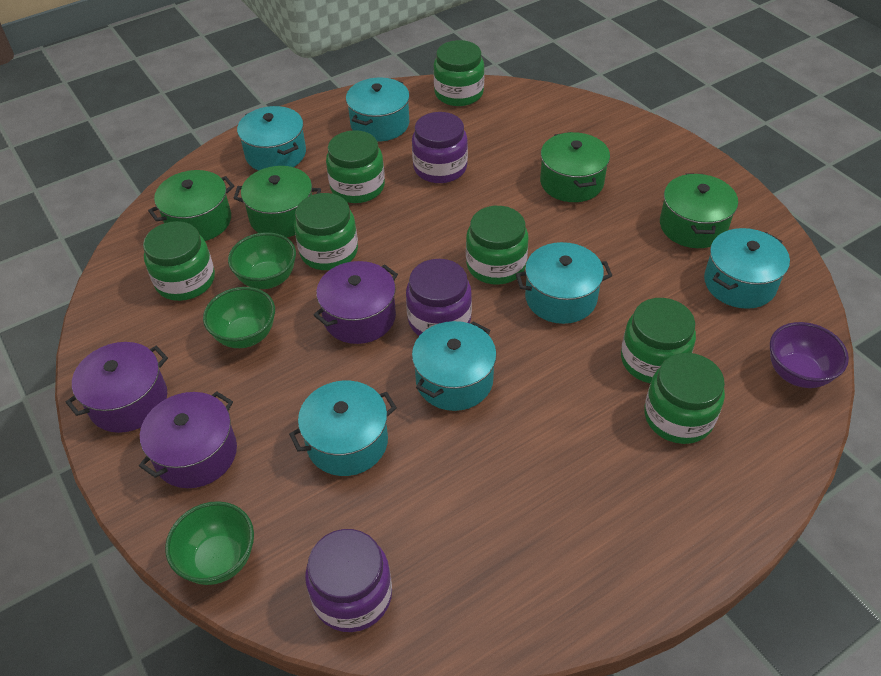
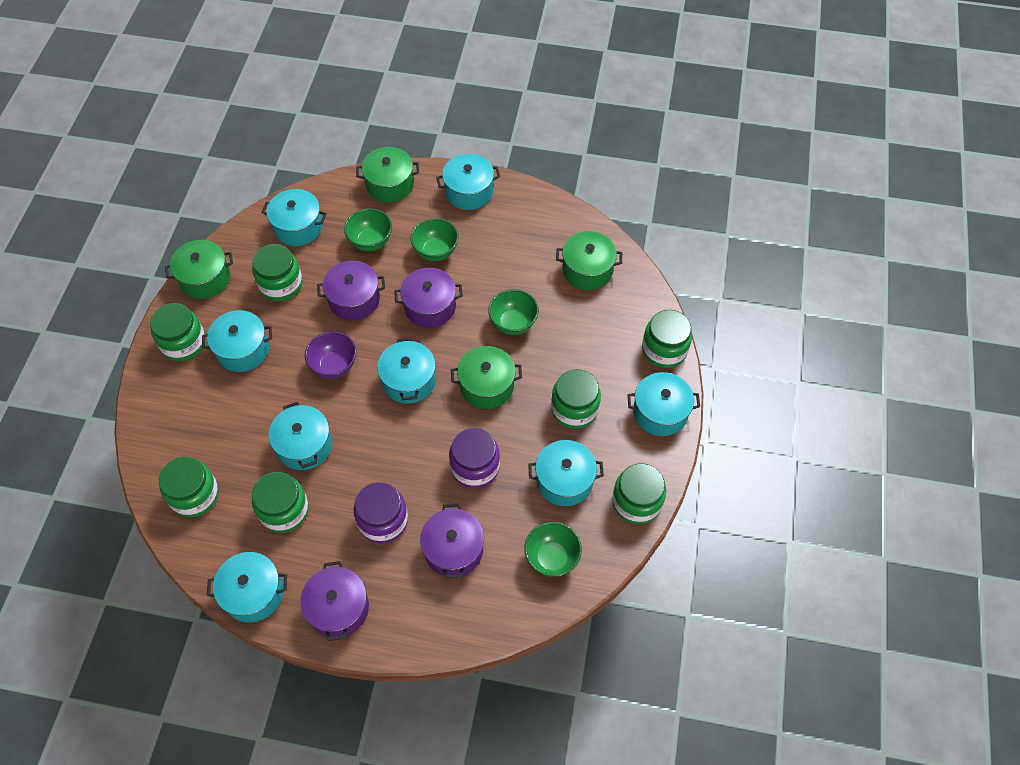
green bowl: [165,501,254,585] [203,287,275,348] [228,232,296,289] = 3 -> [344,208,392,251] [410,218,459,261] [488,289,539,335] [524,522,582,577] = 4
purple jar: [305,529,392,632] [406,259,472,336] [412,112,468,183] = 3 -> [353,482,408,543] [449,428,500,488] = 2
purple pot: [66,342,168,433] [139,391,237,488] [314,261,398,344] = 3 -> [300,561,369,641] [317,261,385,321] [394,268,463,328] [420,504,484,579] = 4
turquoise pot: [237,106,306,171] [289,381,397,476] [346,78,410,142] [412,321,497,411] [516,242,612,324] [704,228,790,309] = 6 -> [202,310,272,372] [207,552,287,623] [261,189,327,246] [269,402,332,470] [377,338,436,404] [436,154,500,210] [528,440,604,506] [627,372,700,436] = 8

